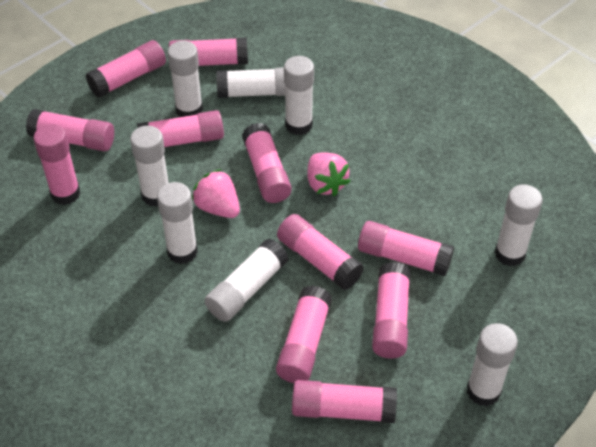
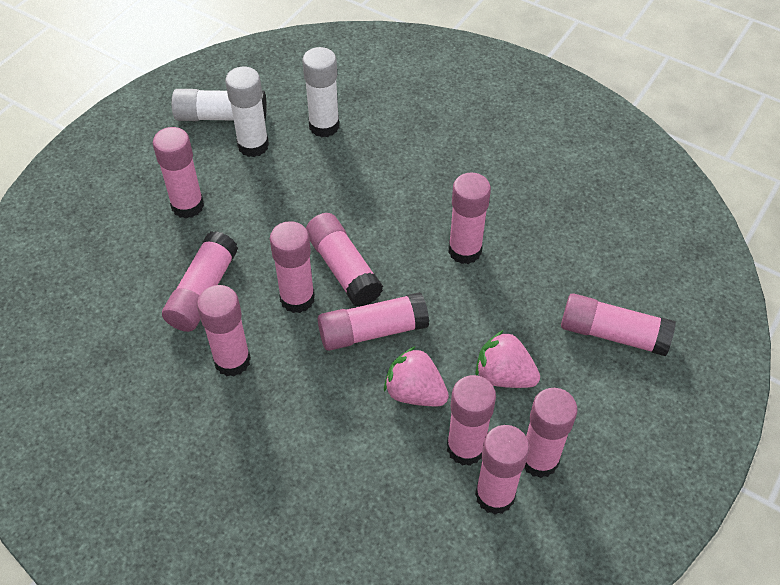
white glue stick: [130,126,169,207] [157,182,198,264] [167,41,203,117] [204,239,289,322] [216,67,285,98] [284,56,314,135] [467,323,518,406] [495,184,543,266] = 8 -> [172,89,267,121] [225,67,269,157] [302,47,339,137] = 3

